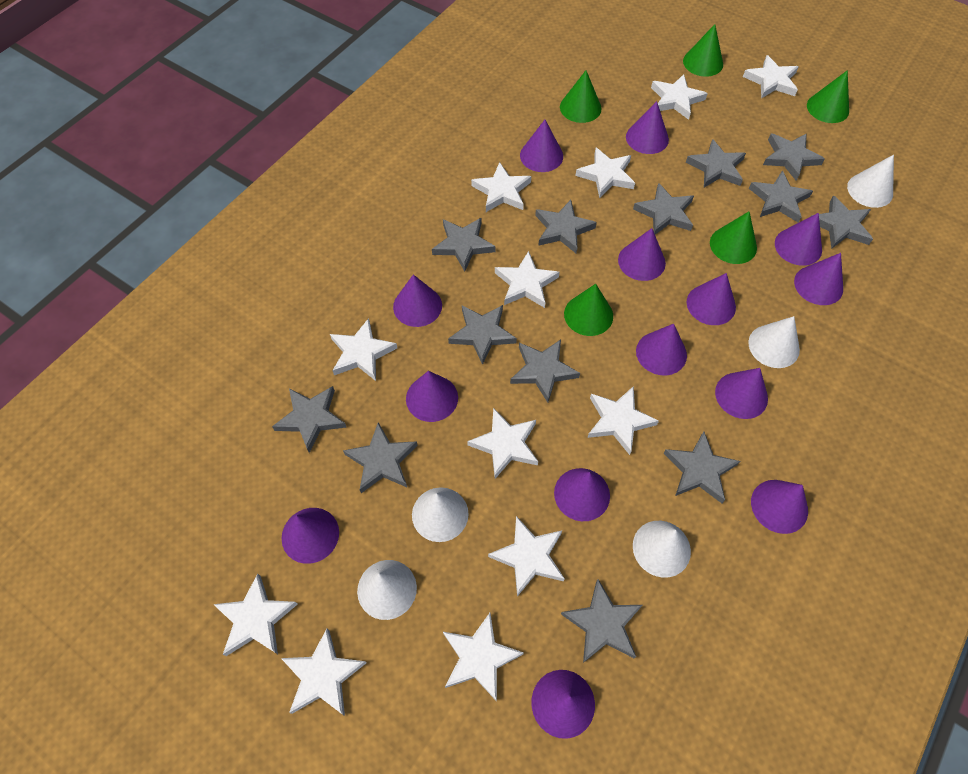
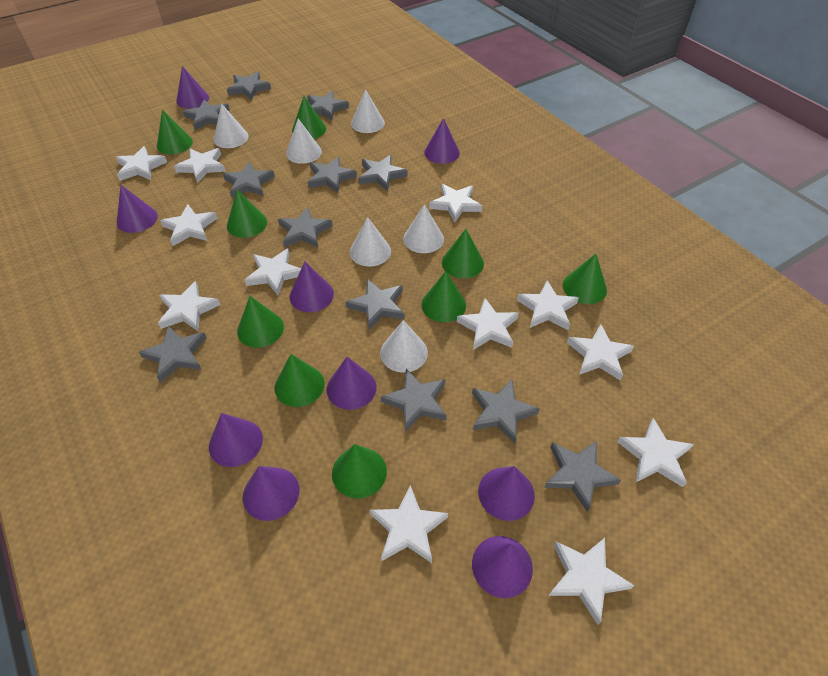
green cone: [560,70,602,123] [564,284,613,336] [683,24,723,77] [710,211,757,264] [807,70,849,123] = 5 -> [157,109,193,155] [227,190,267,238] [237,296,284,348] [275,354,325,407] [292,96,326,139] [332,444,387,499] [421,271,466,322] [442,229,484,279] [563,254,607,304] = 9
grey star: [272,386,347,453] [343,422,418,493] [432,218,496,272] [448,305,517,365] [510,340,580,402] [535,200,597,253] [561,579,643,663] [633,183,694,235] [663,432,740,503] [686,139,746,188] [749,171,813,222] [763,133,825,181] [811,195,873,249] = 13 -> [139,326,207,383] [183,99,230,130] [223,162,275,198] [227,72,271,100] [278,207,333,248] [307,91,349,121] [308,156,357,193] [345,279,405,329] [358,155,408,191] [380,369,447,432] [472,379,540,444] [544,441,621,512] = 12
purple cone: [281,508,339,564] [393,274,442,327] [406,371,458,422] [520,120,563,172] [531,670,595,739] [554,468,610,521] [618,228,666,281] [626,101,669,154] [636,324,687,375] [687,273,736,325] [715,368,768,419] [751,480,808,534] [775,213,822,266] [794,253,843,305] = 14 -> [117,185,158,233] [176,66,209,109] [209,413,263,467] [243,466,300,521] [290,262,334,312] [327,357,376,410] [424,118,460,164] [472,536,533,598] [478,466,535,521] = 9
white cone: [357,560,417,620] [412,487,469,542] [633,521,691,578] [748,316,800,368] [847,155,894,208] = 5 -> [213,104,249,148] [286,118,322,164] [350,217,391,267] [351,89,385,133] [380,320,428,373] [403,204,444,253] = 6

